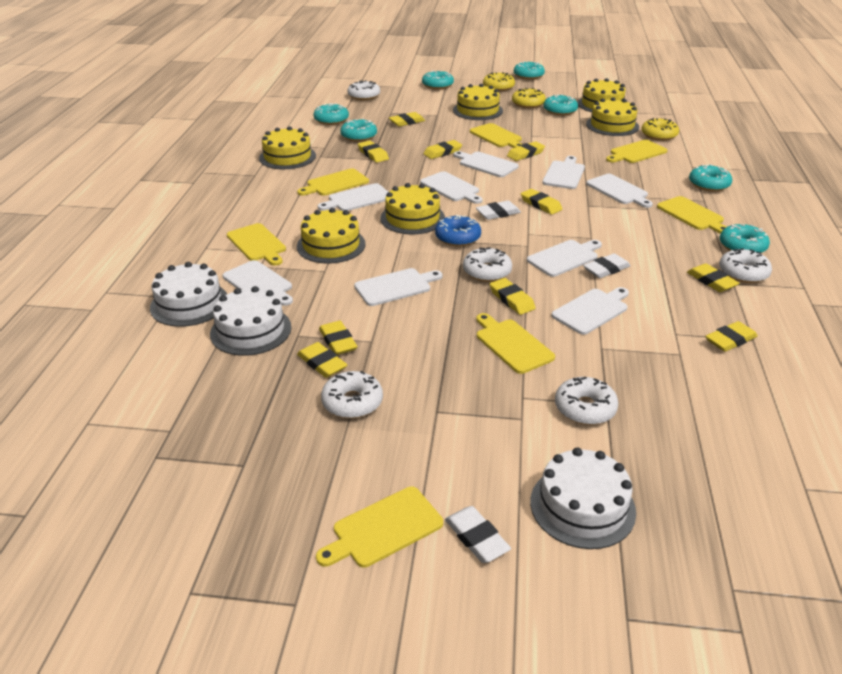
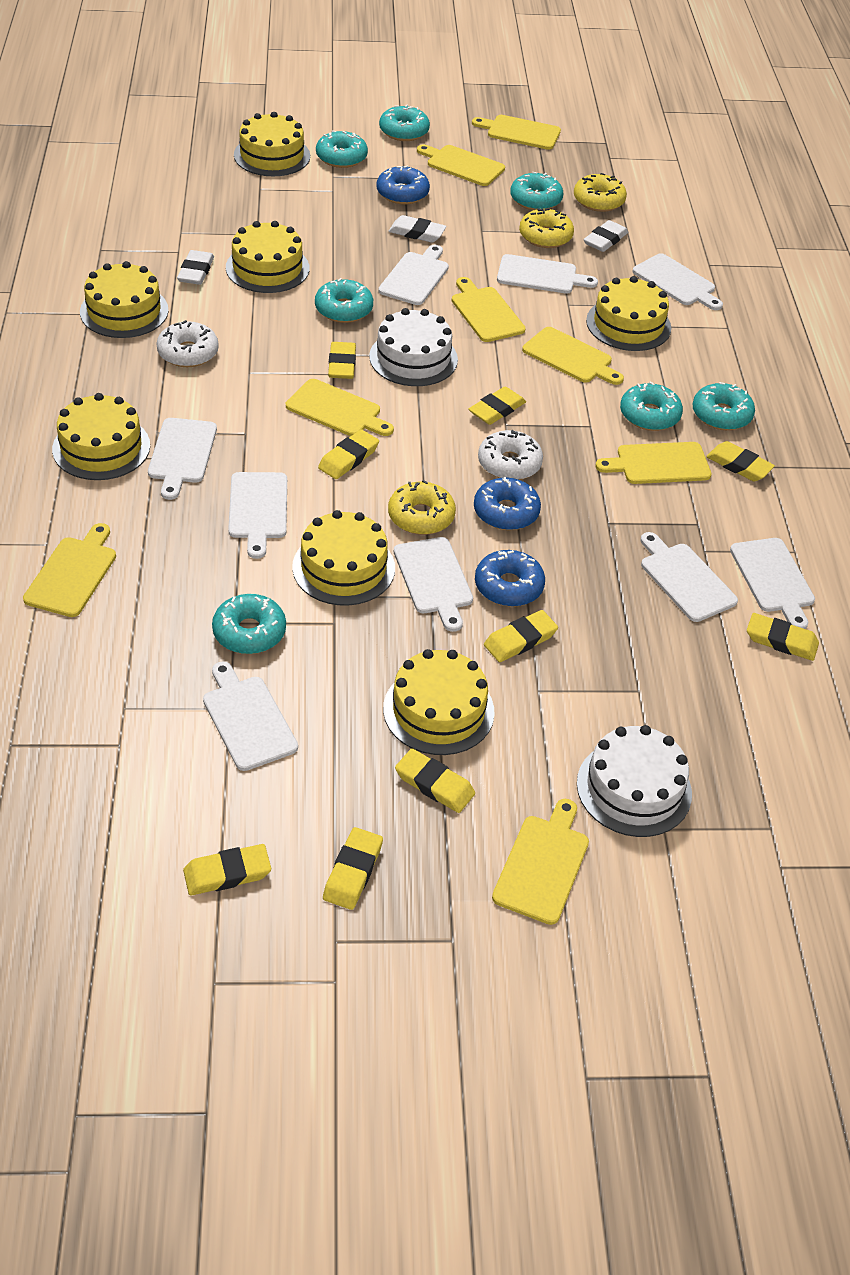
blue donut: [435,215,481,247] = 1 -> [376,165,430,204] [474,477,541,530] [475,550,545,607] = 3
white cake: [150,262,227,327] [210,286,292,356] [530,448,636,549] = 3 -> [369,308,458,386] [577,725,692,837] = 2
white donut: [321,371,383,418] [348,80,380,100] [463,247,512,282] [555,377,618,425] [719,248,772,283] = 5 -> [156,320,219,367] [478,430,543,480] = 2
yellow cake: [259,126,316,169] [297,208,366,264] [380,183,445,234] [453,84,503,120] [578,78,626,112] [586,97,639,136] = 6 -> [52,393,150,480] [80,261,169,338] [226,221,309,293] [234,112,310,176] [292,510,395,606] [383,649,495,755] [586,276,671,351] = 7
yellow cutting board: [227,223,286,266] [297,168,369,196] [316,487,443,568] [470,123,522,148] [476,313,555,374] [606,140,667,163] [657,196,726,234] = 7 -> [23,523,116,617] [286,379,394,436] [417,144,505,186] [452,277,526,342] [472,115,561,150] [492,799,589,925] [522,327,624,385] [595,442,712,484] = 8
yellow eraser: [297,342,347,378] [319,321,357,355] [358,140,389,163] [389,112,425,127] [423,140,462,159] [490,278,536,315] [507,141,545,161] [521,189,562,215] [687,263,740,292] [706,321,758,352] = 10 -> [183,844,271,895] [318,430,379,479] [323,827,383,910] [328,342,356,379] [395,748,475,813] [468,386,526,425] [484,610,558,662] [706,441,775,482] [747,613,819,661] = 9

